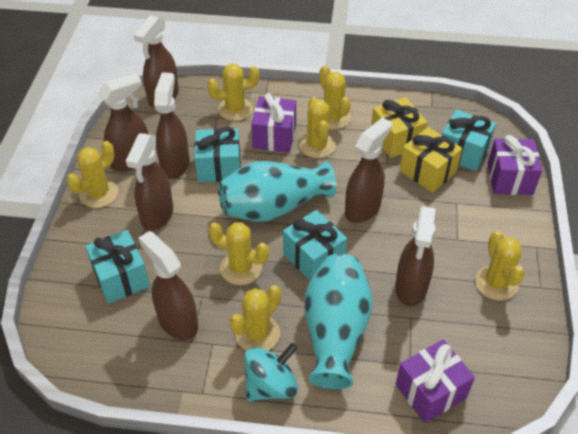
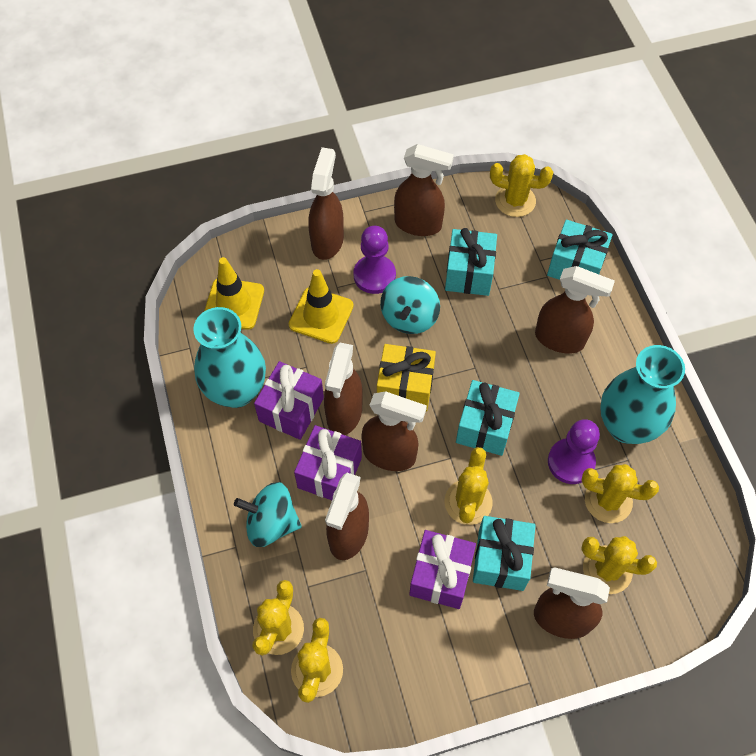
purple pawn: none = 0 -> [354,226,396,294] [548,419,600,484] = 2
turquoise spinning top: [244,343,298,402] = 1 -> [234,482,302,547] [380,276,440,334] = 2
yellow cactus: [67,141,118,208] [207,63,259,121] [208,222,269,285] [229,285,281,350] [299,97,336,158] [319,65,351,130] [475,231,525,301] = 7 -> [252,580,304,656] [291,618,343,703] [444,447,493,525] [490,154,553,217] [581,464,659,523] [581,536,657,594] = 6
yellow gift: [371,97,428,158] [400,127,462,193] = 2 -> [377,344,436,411] = 1
yellow traffic cone: none = 0 -> [204,257,264,330] [289,269,354,344] = 2

